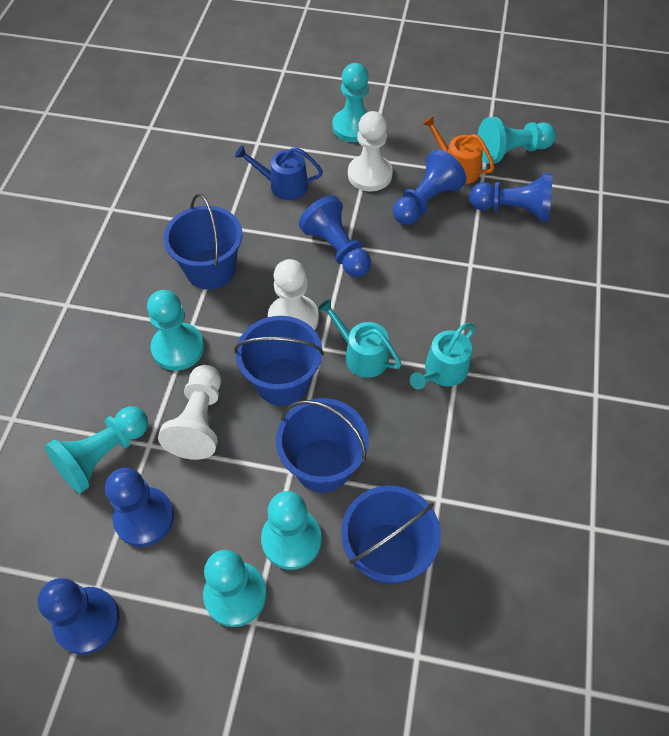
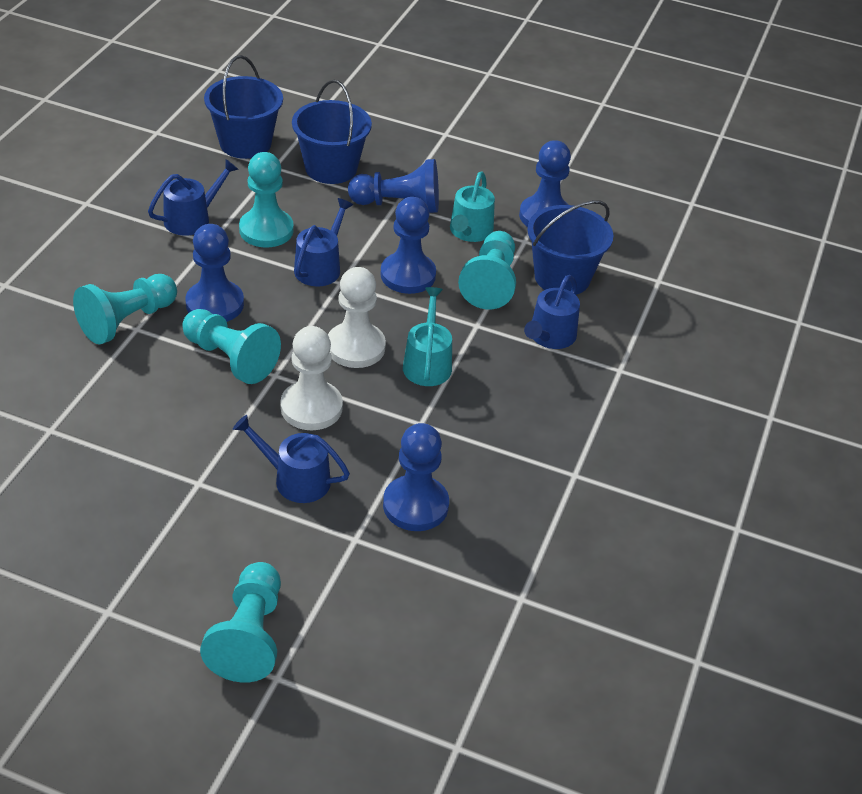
blue bucket: [163,193,243,289] [234,316,324,406] [276,398,369,492] [341,485,441,584] = 4 -> [204,55,283,159] [292,80,372,184] [527,200,613,295] = 3
blue watering can: [235,145,323,200] = 1 -> [148,159,239,236] [233,415,350,503] [294,198,353,286] [524,275,580,349] = 4
orange watering can: [422,115,495,184] = 1 -> none = 0
turquoise pawn: [45,406,148,493] [147,290,204,371] [203,550,267,627] [261,491,322,570] [332,63,369,142] [478,117,556,164] = 6 -> [73,274,177,344] [182,309,281,384] [200,562,281,683] [239,152,294,248] [458,231,516,309] = 5
white pawn: [158,365,221,460] [268,259,319,330] [348,111,393,192] = 3 -> [280,326,343,430] [328,267,386,368] = 2

